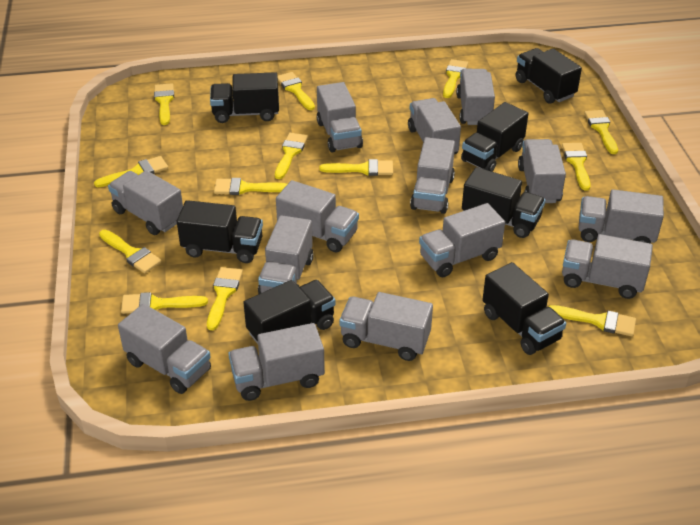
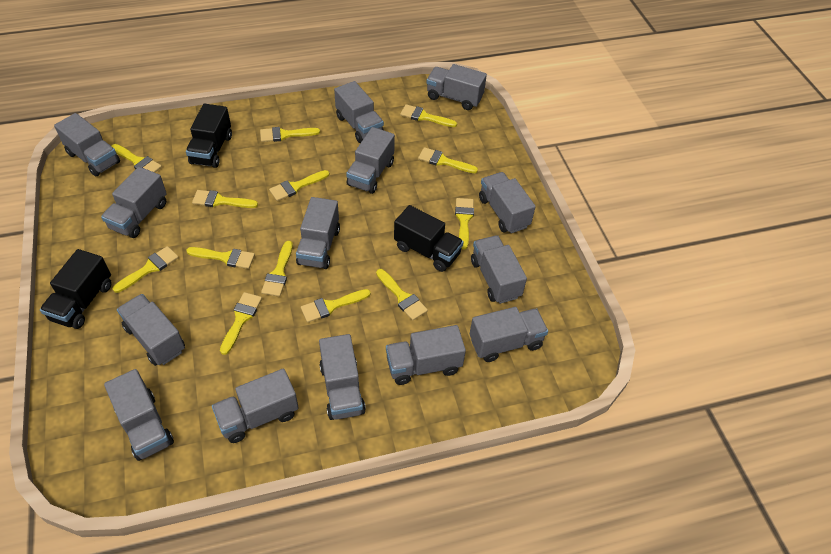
black truck: [177,200,263,263] [210,72,279,123] [243,280,336,344] [461,102,528,172] [462,167,545,238] [482,262,566,355] [516,48,582,104] = 7 -> [40,249,112,329] [186,104,232,168] [394,205,464,272] = 3

